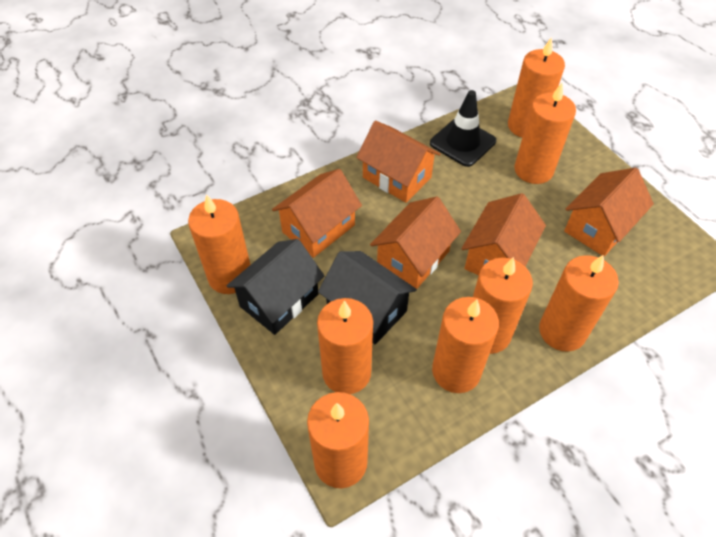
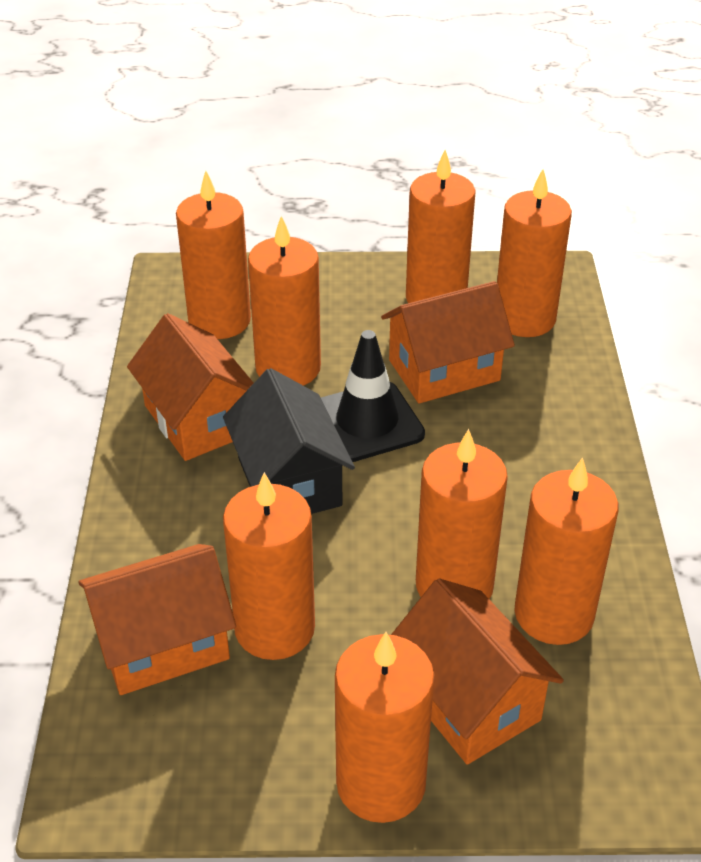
black house: [227,239,324,335] [318,251,417,344] = 2 -> [223,368,355,514] = 1
orange house: [272,169,362,258] [356,121,441,203] [370,197,461,289] [461,193,546,275] [564,167,654,256] = 5 -> [78,544,236,695] [127,313,254,461] [381,281,515,403] [391,578,564,764] = 4

